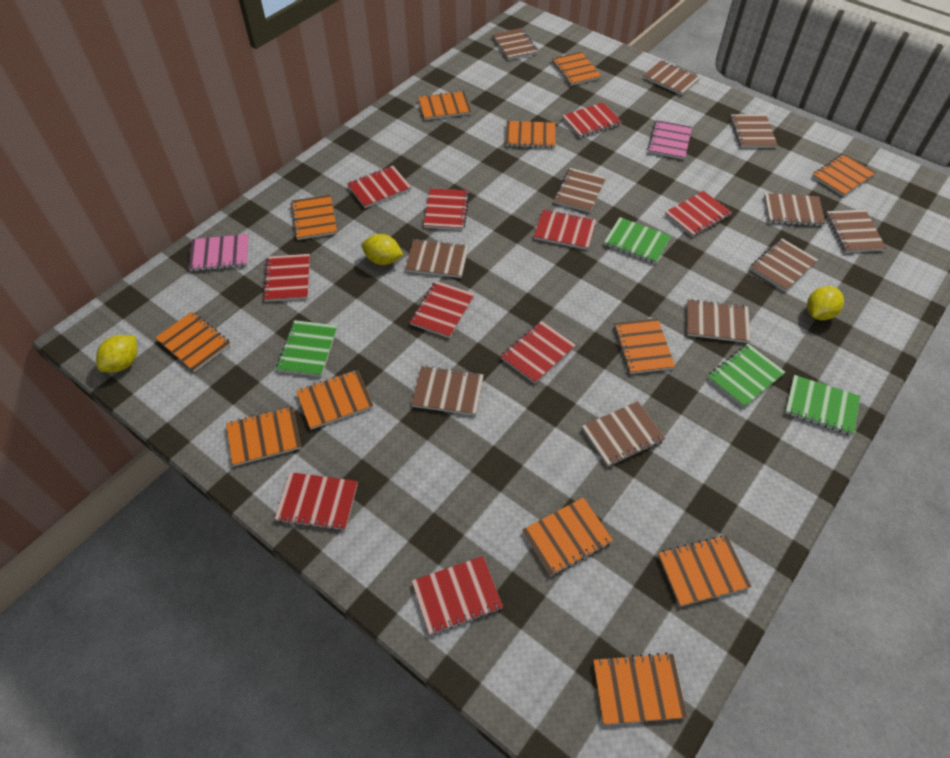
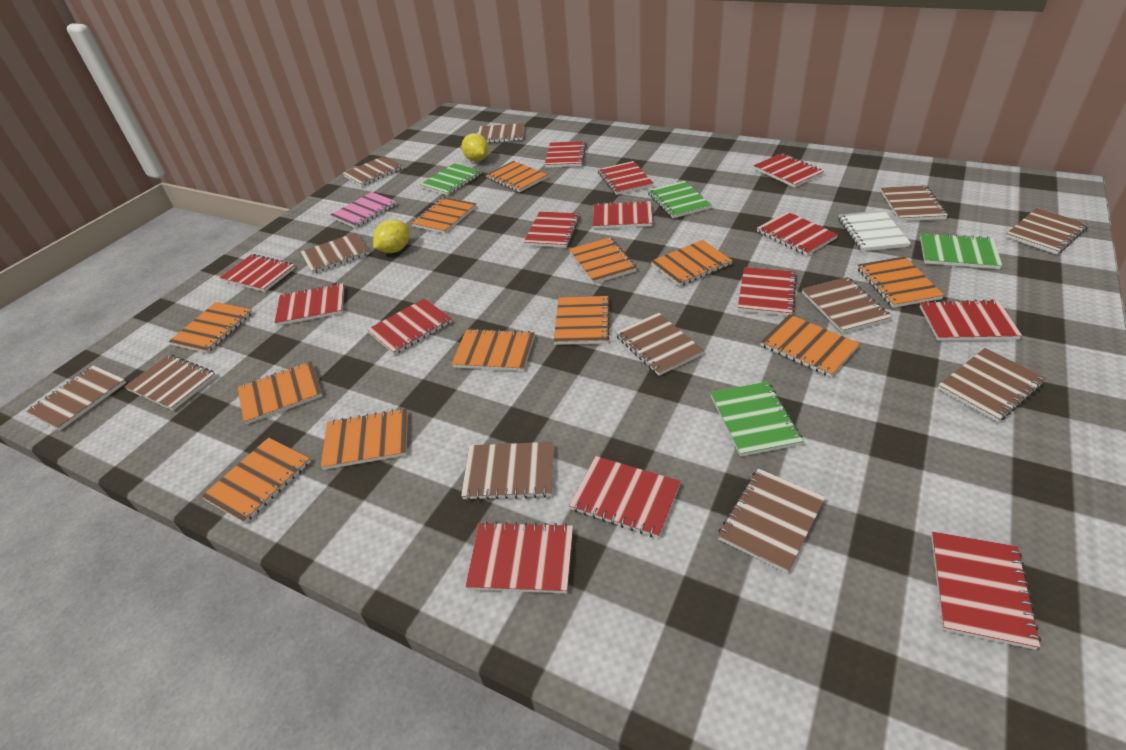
brown notebook: [405,239,469,278] [411,366,484,416] [492,28,538,60] [553,168,606,213] [582,401,666,467] [643,61,700,95] [687,299,751,343] [730,114,778,148] [750,238,818,291] [764,193,826,226] [826,209,886,253] = 11 -> [26,365,126,431] [125,354,216,411] [300,233,369,274] [343,156,403,187] [461,442,554,500] [478,123,525,143] [615,313,704,376] [718,468,826,573] [802,277,892,333] [881,185,948,221] [938,348,1046,422] [1006,208,1088,255] = 12
pink notebook: [188,234,249,272] [647,120,692,160] = 2 -> [330,192,397,228] = 1
red notebook: [263,254,310,302] [275,472,358,531] [347,166,411,208] [410,281,475,338] [412,556,503,635] [423,188,470,230] [501,321,576,384] [534,209,596,250] [562,103,622,138] [665,191,732,237] = 10 -> [219,254,295,292] [274,283,344,326] [367,298,452,355] [465,521,573,594] [524,211,580,248] [545,141,586,168] [569,456,681,538] [593,200,653,229] [598,161,654,195] [738,267,797,316] [753,153,824,187] [757,212,838,256] [920,299,1022,341] [931,532,1041,650] = 14
white notebook: none = 0 -> [839,210,911,251] = 1
yellow lemon: [96,335,137,372] [362,234,403,265] [807,286,844,320] = 3 -> [373,220,410,253] [462,133,489,161] = 2

